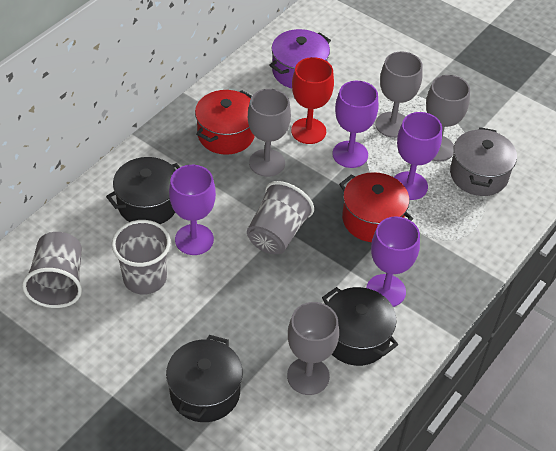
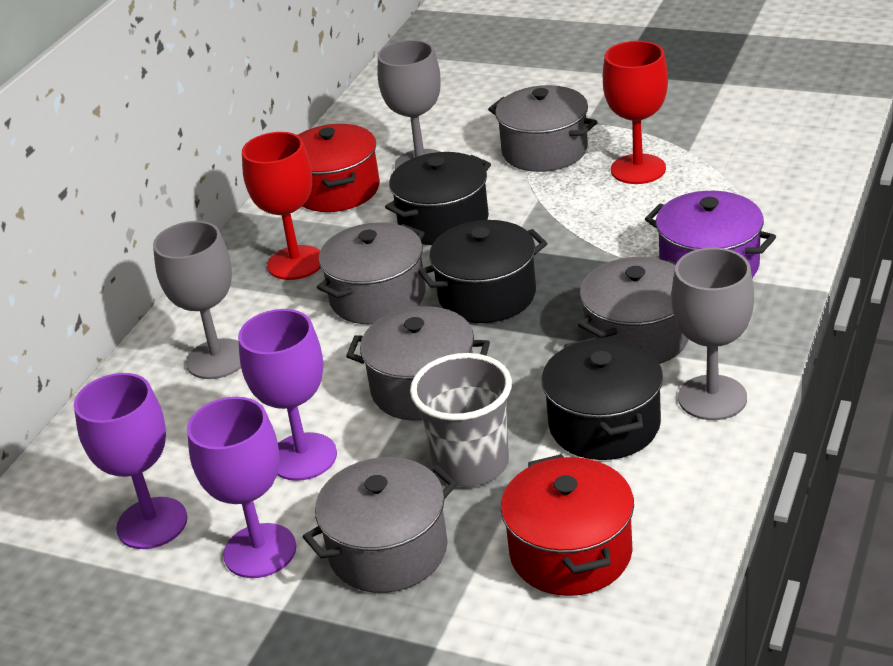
grey cup: [22,232,82,308] [112,220,171,295] [247,181,314,254] = 3 -> [410,353,512,487] = 1
grey goblet: [248,89,291,177] [287,302,339,395] [375,51,423,138] [426,75,470,162] = 4 -> [153,221,241,379] [378,40,441,169] [671,248,754,420] = 3
grey pot: [450,127,517,196] = 1 -> [303,457,457,593] [317,222,426,325] [346,306,490,421] [488,85,597,172] [578,257,689,364] = 5
purple goblet: [169,165,216,255] [333,81,378,168] [366,216,420,307] [394,112,442,200] = 4 -> [74,373,187,549] [187,397,296,578] [238,309,337,481] = 3
red goblet: [291,57,334,144] = 1 -> [242,132,320,280] [603,41,668,184] = 2

